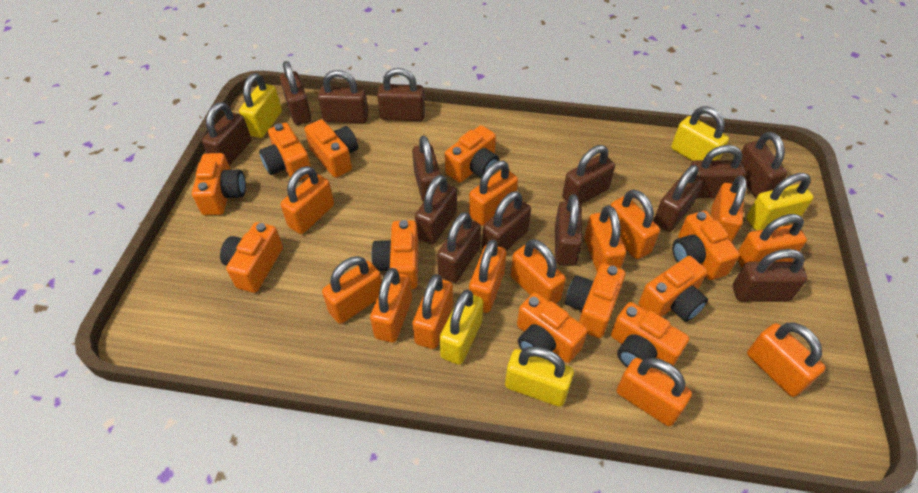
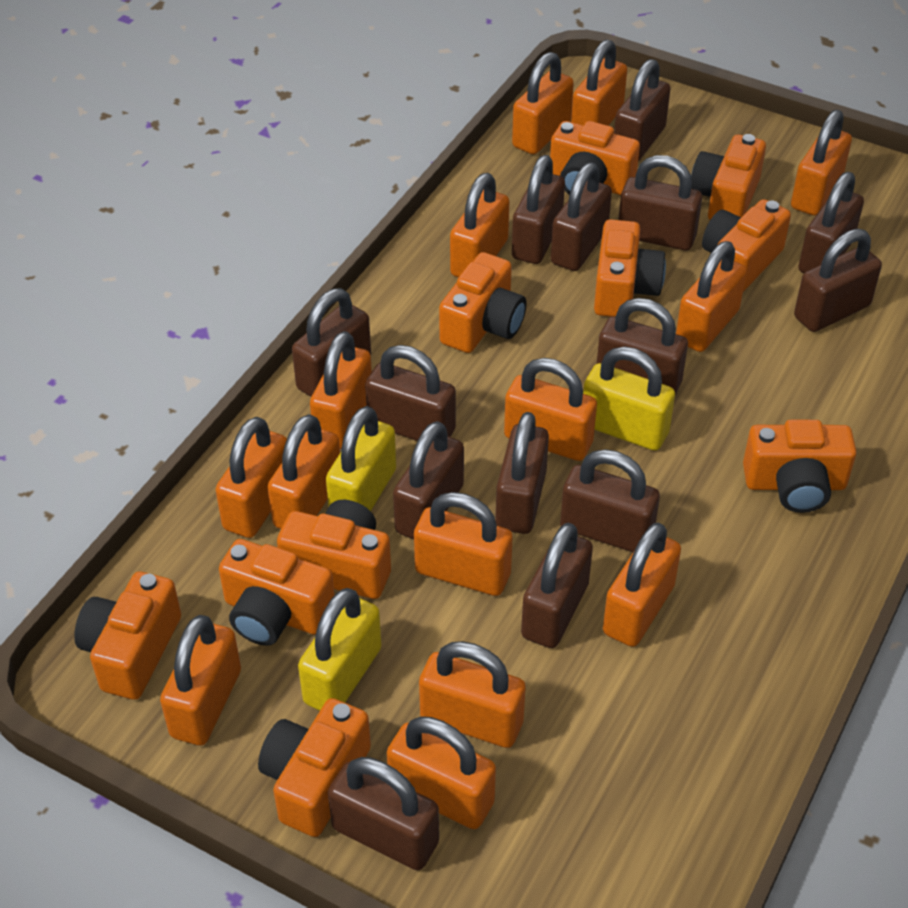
orange camera: [192,153,246,215] [220,222,283,293] [259,123,311,181] [305,119,358,178] [371,220,418,289] [445,125,499,183] [517,292,588,363] [565,263,625,338] [611,302,689,367] [638,256,708,322] [672,211,740,280] = 11 -> [74,572,181,700] [219,539,334,646] [258,698,371,837] [277,500,391,599] [439,252,526,353] [550,121,640,195] [594,219,666,317] [691,134,766,220] [702,199,791,292] [743,420,856,513] = 10
orange padlock: [281,166,334,234] [322,256,382,324] [370,268,412,343] [413,274,453,349] [469,161,518,226] [469,239,506,313] [511,239,566,304] [584,205,626,271] [611,189,660,259] [617,358,692,426] [711,175,747,243] [738,214,807,267] [747,323,825,397] = 13 -> [160,615,241,745] [216,417,287,538] [267,414,340,529] [310,331,372,449] [387,716,496,829] [414,492,513,596] [419,641,526,748] [450,173,509,277] [504,358,597,461] [512,52,574,154] [571,40,627,126] [603,523,681,647] [676,241,747,352] [791,110,852,216] = 14
yellow padlock: [239,73,282,138] [439,290,483,365] [505,346,574,407] [671,106,729,161] [746,173,814,231] = 5 -> [298,588,382,711] [326,406,396,511] [583,346,675,451] = 3

